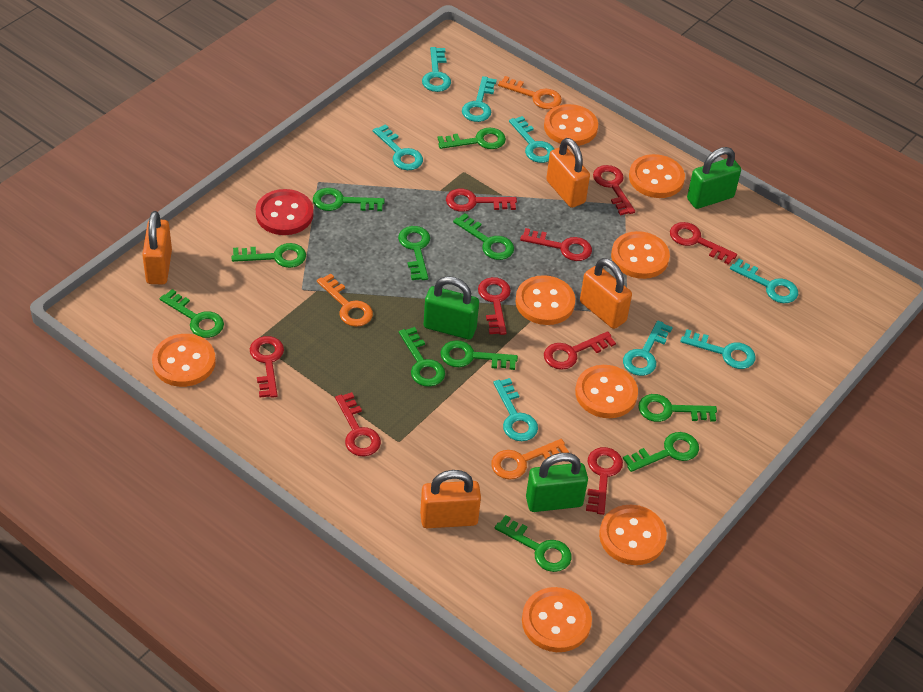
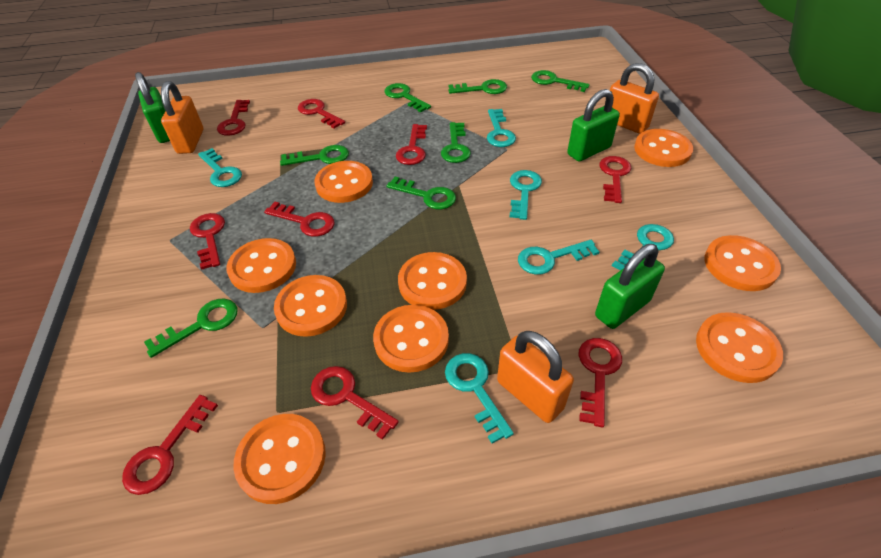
green key: [160,289,224,338] [231,243,306,268] [313,188,385,211] [398,226,430,280] [399,327,445,387] [438,128,506,149] [440,340,518,370] [453,213,514,260] [495,515,572,572] [623,432,699,472] [638,394,717,422] = 11 -> [144,299,238,358] [280,145,349,166] [385,83,431,113] [387,176,456,209] [441,122,471,163] [448,79,507,94] [531,70,590,92] = 7
orange button: [152,334,216,387] [515,275,575,325] [522,587,592,652] [544,104,598,146] [575,365,638,418] [599,505,667,565] [611,231,670,279] [629,154,685,198] = 8 -> [226,238,296,293] [233,414,326,504] [274,275,347,337] [315,161,373,203] [373,305,449,373] [398,252,467,310] [634,129,693,167] [696,312,783,383] [704,235,781,291] = 9
orange key: [317,273,373,327] [491,439,569,480] [498,76,562,109] = 3 -> none = 0
orange padlock: [142,211,172,285] [420,470,481,528] [546,138,590,208] [580,258,632,329] = 4 -> [161,81,204,154] [497,331,574,423] [610,63,659,134] = 3
red button: [256,189,314,235] = 1 -> none = 0
turquoise key: [373,124,423,170] [422,47,451,92] [462,76,497,122] [493,378,538,441] [509,116,554,163] [623,321,673,376] [680,329,756,369] [730,259,798,303] = 8 -> [198,148,242,187] [445,353,514,444] [487,109,516,147] [510,170,542,220] [518,240,599,275] [612,224,674,271] = 6

